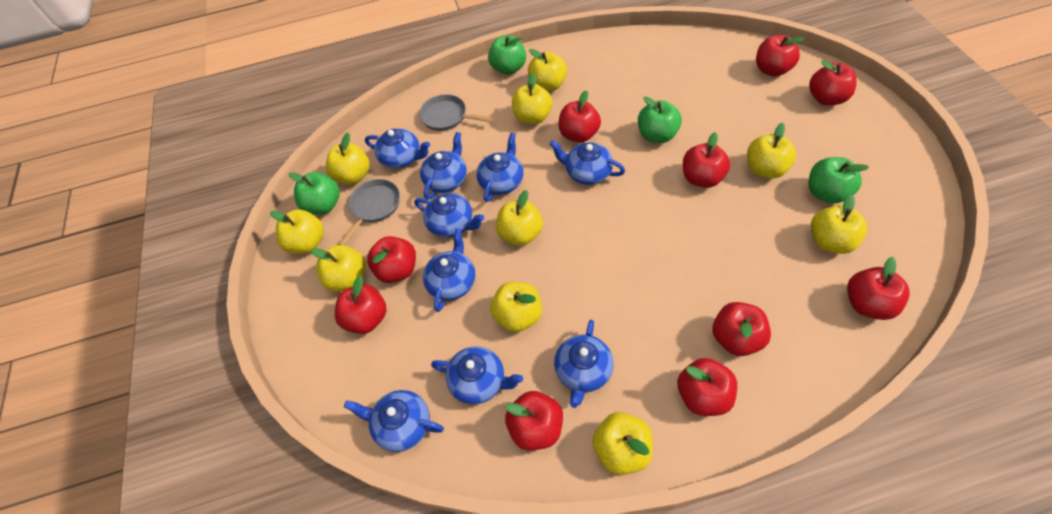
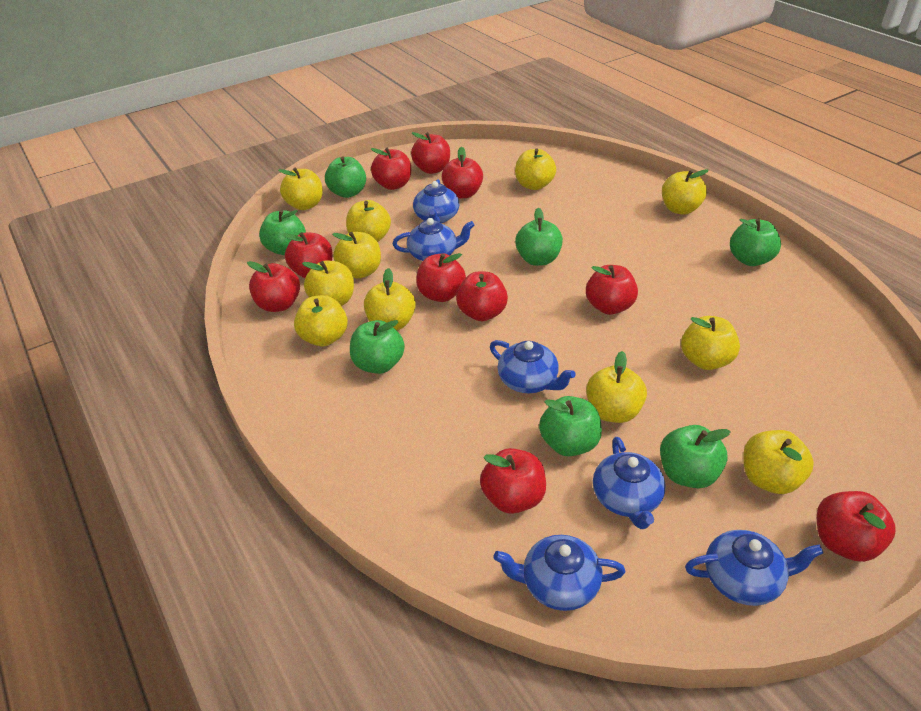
blue teapot: [344,390,444,452] [365,129,430,169] [414,193,484,238] [420,132,467,199] [423,229,476,312] [431,346,523,405] [476,133,524,202] [549,140,625,185] [554,320,614,408] = 9 -> [392,218,475,261] [413,179,459,223] [490,340,576,393] [494,535,625,611] [593,437,666,529] [685,530,823,606] = 6
green apple: [289,172,340,215] [488,35,526,75] [638,97,682,143] [808,157,869,204] = 4 -> [259,210,306,255] [325,156,366,198] [350,320,405,374] [515,208,563,266] [539,396,602,457] [660,425,731,488] [730,219,781,266] = 7
grey pan: [338,179,400,245] [419,94,493,131] = 2 -> none = 0
yellow apple: [270,210,324,254] [311,245,366,292] [326,133,370,185] [490,282,542,332] [496,190,543,246] [512,73,552,124] [528,49,567,92] [592,412,653,475] [747,123,796,179] [811,194,867,254] = 10 -> [278,167,323,210] [294,295,348,346] [302,260,354,306] [332,232,381,278] [346,200,391,242] [364,268,416,331] [515,148,556,190] [586,351,647,423] [662,169,709,215] [681,316,740,370] [743,430,814,494] = 11

